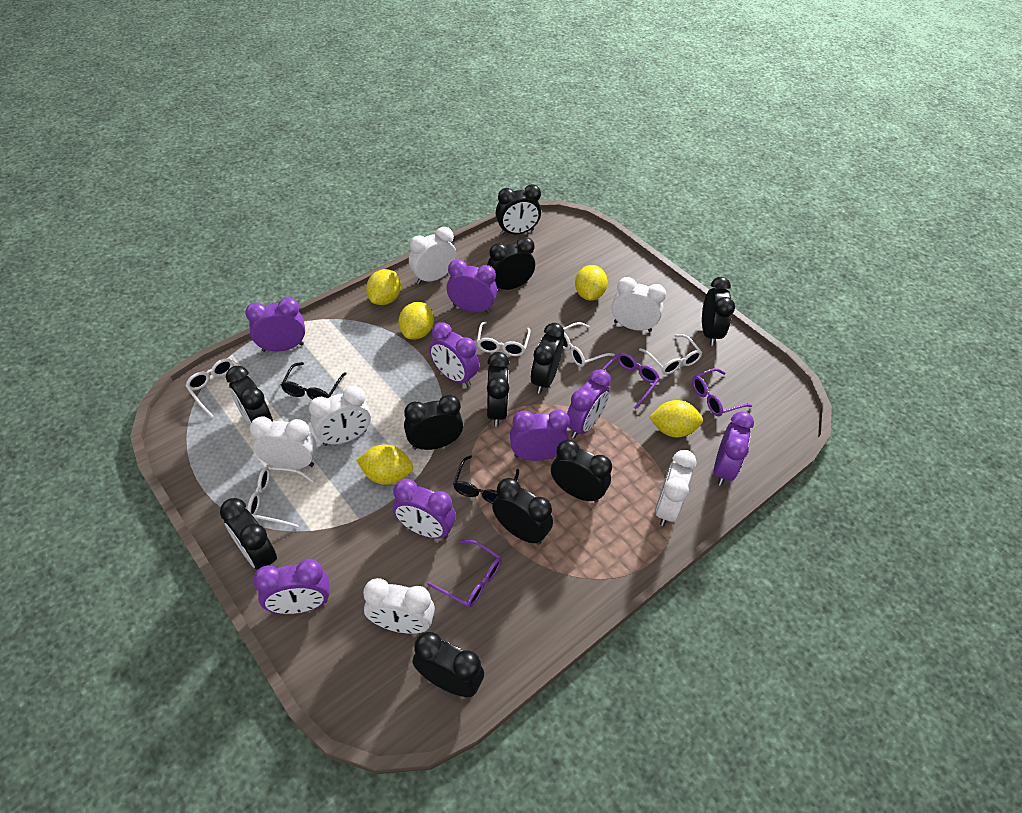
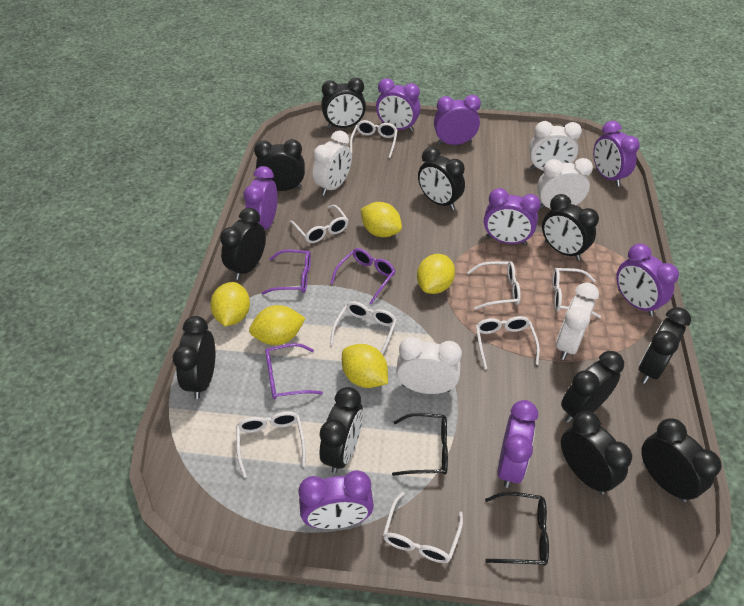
white clock: [249,417,317,469] [309,386,371,446] [363,578,435,634] [409,227,456,284] [612,277,666,332] [655,450,697,526] = 6 -> [313,130,352,196] [396,337,462,394] [529,121,582,171] [537,158,593,209] [556,282,599,360] = 5
white glasses: [186,358,250,418] [247,466,314,528] [477,322,531,356] [561,322,615,367] [639,334,702,375] = 5 -> [236,411,306,478] [290,205,348,243] [330,302,397,355] [350,120,398,158] [383,492,463,563] [467,261,521,310] [476,316,540,369] [552,268,601,318] = 8

